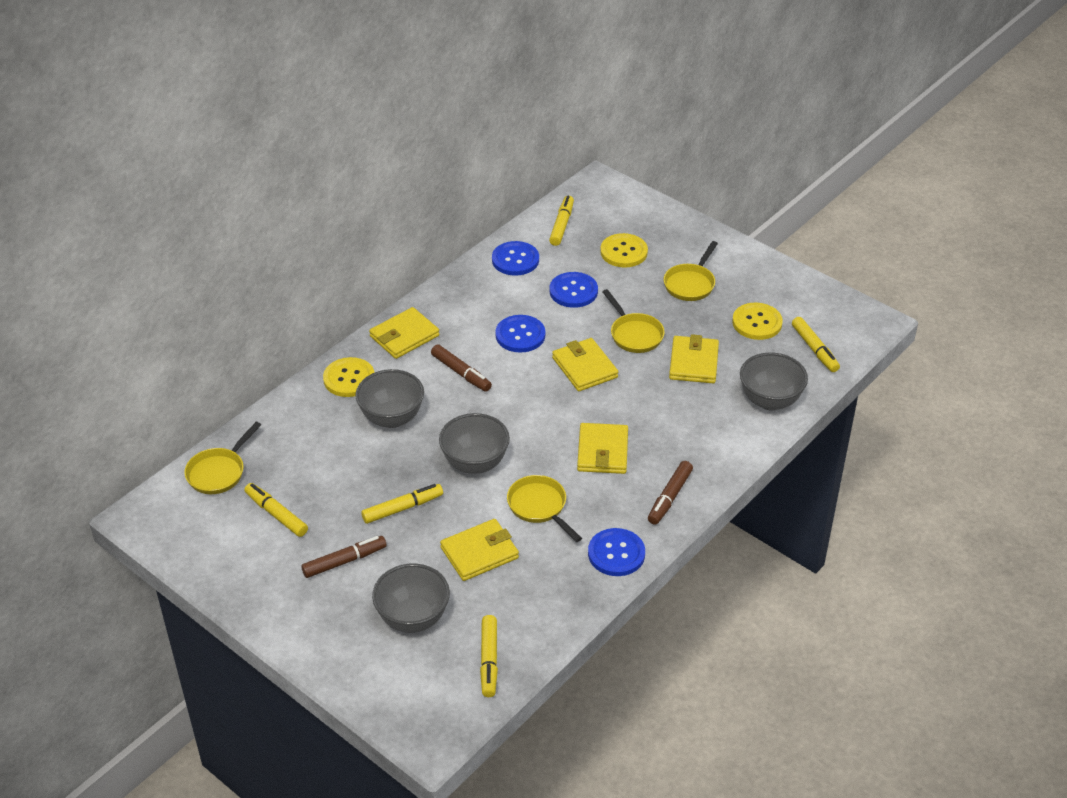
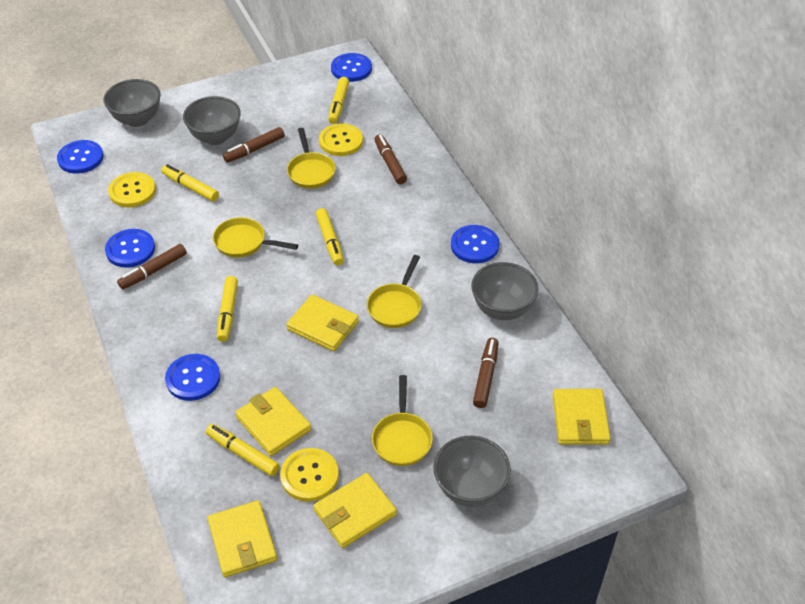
blue button: [492,241,539,275] [495,315,546,353] [550,272,598,308] [588,528,645,576] = 4 -> [57,140,104,174] [105,229,155,268] [165,354,220,401] [331,53,372,82] [451,225,499,263] = 5
brown marker: [301,536,386,578] [431,344,492,392] [648,461,693,525] = 3 -> [117,244,187,289] [223,127,285,163] [374,135,407,184] [473,338,498,408] = 4

